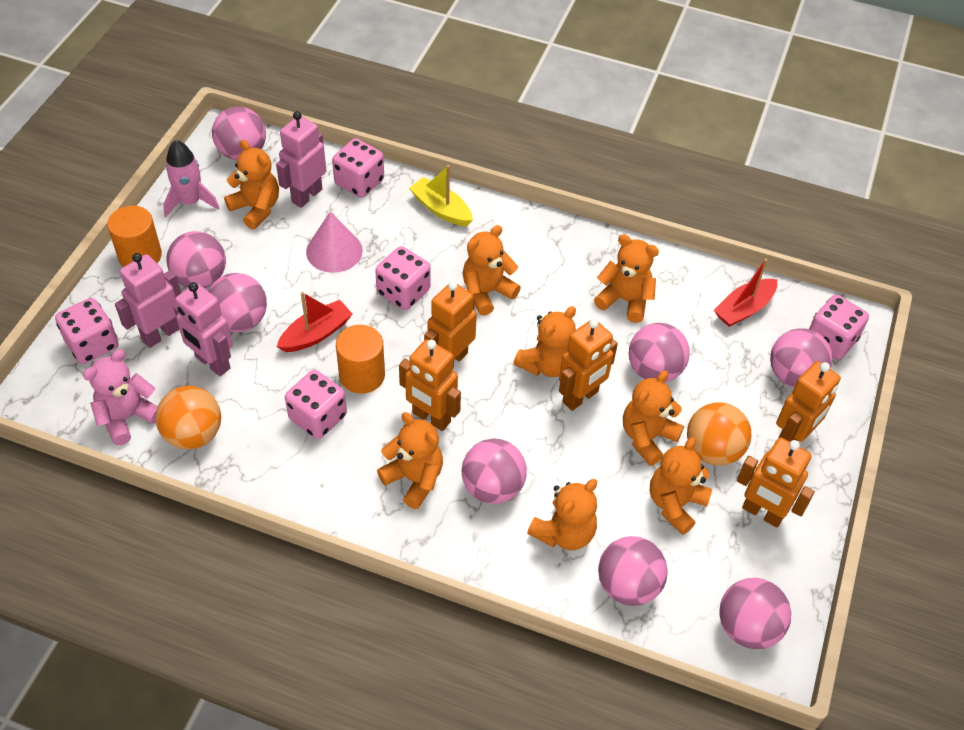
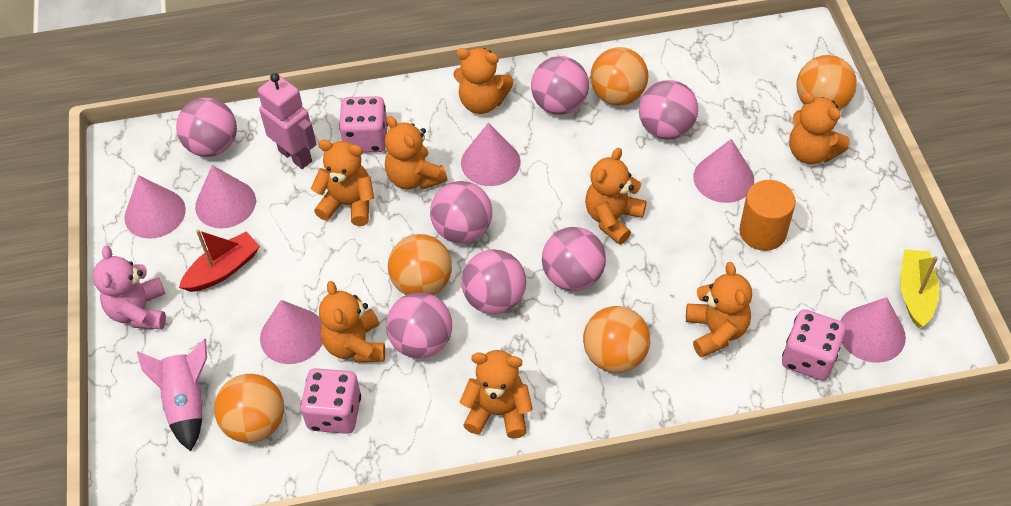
orange ball: [156,386,221,449] [687,402,751,466] = 2 -> [214,374,284,443] [388,234,452,295] [583,306,651,373] [590,47,648,106] [796,55,857,111] = 5
orange cylinder: [107,205,162,267] [336,325,385,394] = 2 -> [739,180,796,251] = 1
orange robot: [399,339,461,431] [424,281,477,368] [559,319,618,411] [737,437,815,528] [776,361,841,442] = 5 -> none = 0
pink ball: [166,231,226,288] [209,273,267,332] [212,107,266,160] [462,438,527,504] [598,536,668,606] [629,323,690,382] [719,578,791,649] [770,328,833,388] = 8 -> [176,98,237,157] [386,292,452,358] [430,181,492,243] [461,249,526,314] [531,56,589,115] [542,227,606,291] [639,80,698,140] = 7
pink cone: [306,211,363,273] = 1 -> [124,175,186,239] [195,165,256,228] [260,300,323,364] [461,123,520,186] [693,139,754,203] [841,297,906,363] = 6
pink dice: [55,298,119,364] [285,370,347,439] [332,138,384,198] [375,246,431,310] [809,295,869,360] = 5 -> [300,368,361,434] [339,96,388,152] [782,309,846,381] = 3
pink robot: [115,253,181,348] [173,282,233,376] [276,111,326,208] = 3 -> [258,73,316,169] = 1
red boat: [277,292,353,352] [714,259,777,327] = 2 -> [179,230,260,292] = 1

